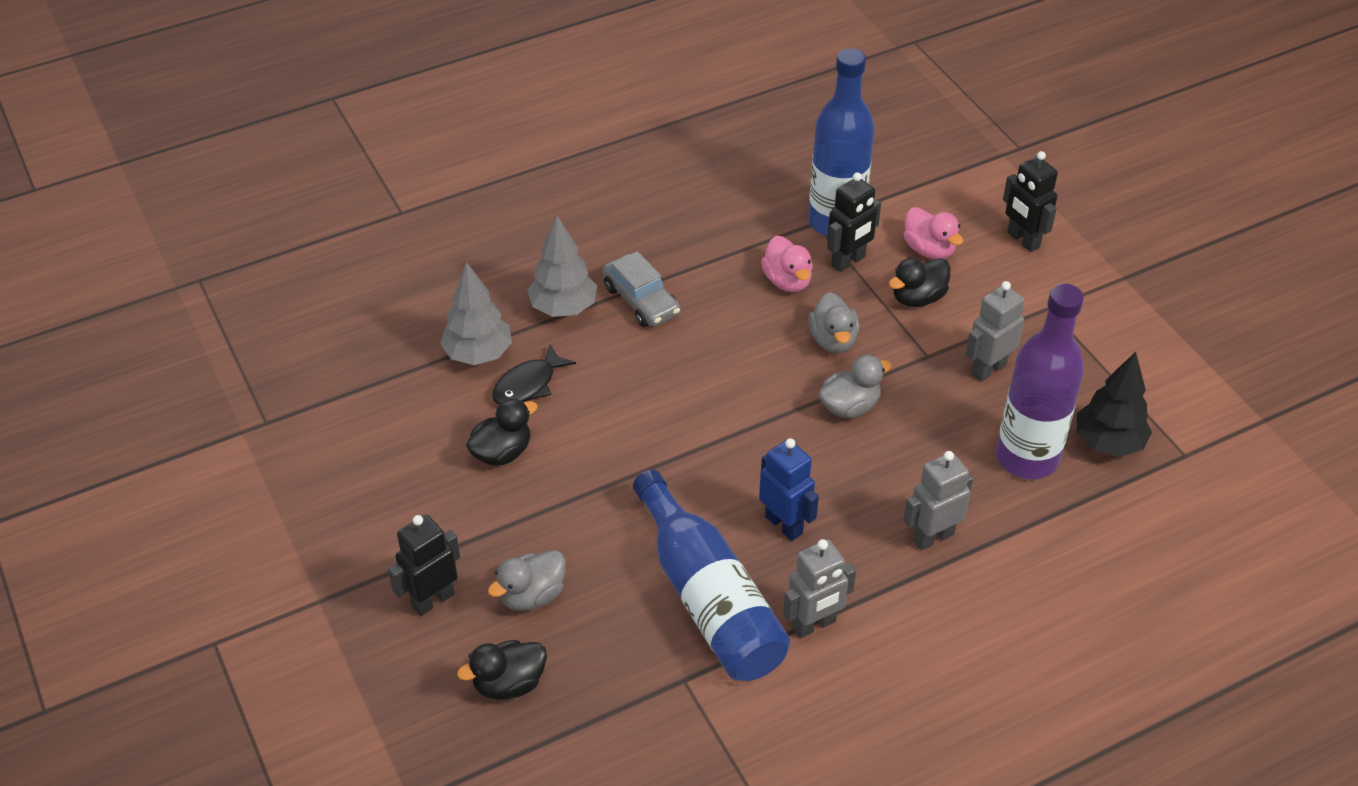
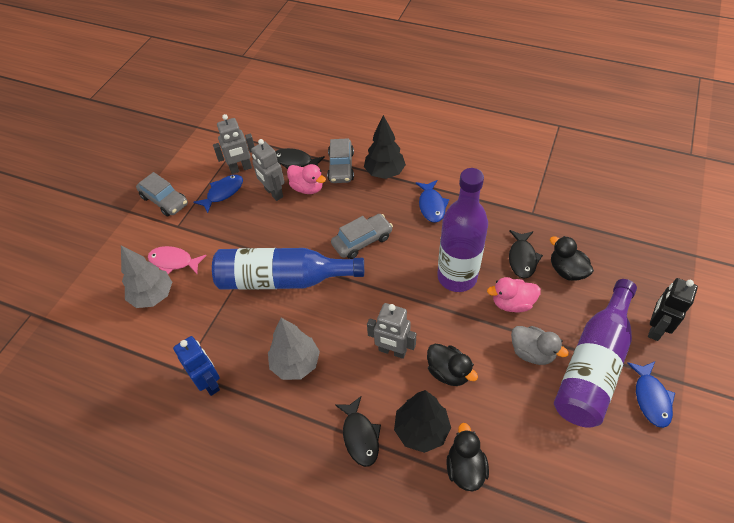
black fish: [492,344,576,405] = 1 -> [275,148,325,169] [335,396,381,467] [509,230,543,278] = 3
black robot: [388,515,460,616] [827,172,881,272] [1003,151,1058,252] = 3 -> [648,278,698,341] = 1
black tree: [1077,352,1152,457] = 1 -> [364,115,406,179] [394,390,451,453] = 2
blue bottle: [633,470,790,681] [808,48,875,237] = 2 -> [212,248,364,290] = 1
blue fish: none = 0 -> [194,175,243,213] [416,180,449,223] [627,361,675,428] = 3
grey car: [602,251,680,327] = 1 -> [136,172,188,217] [327,138,354,183] [331,214,393,259] = 3
grey duck: [488,550,566,611] [808,292,859,353] [819,355,892,418] = 3 -> [511,326,569,365] = 1
pink fish: none = 0 -> [148,246,207,274] = 1
purple bottle: [996,284,1084,479] = 1 -> [437,168,488,292] [554,279,637,428] = 2

